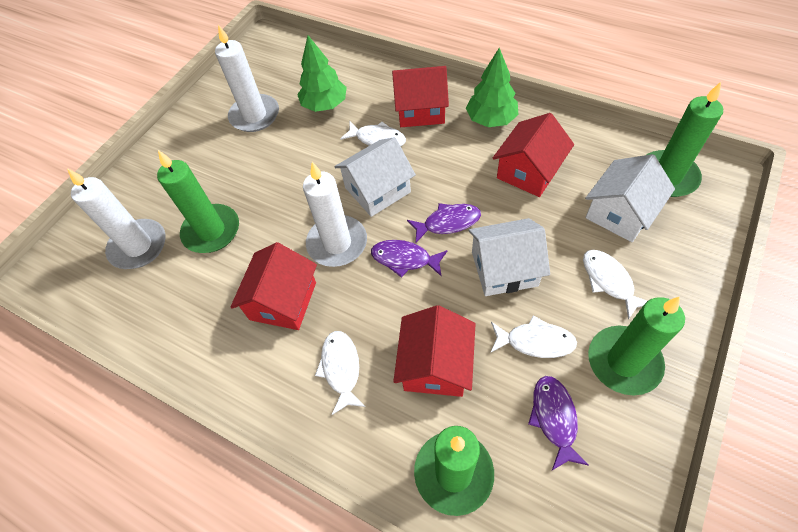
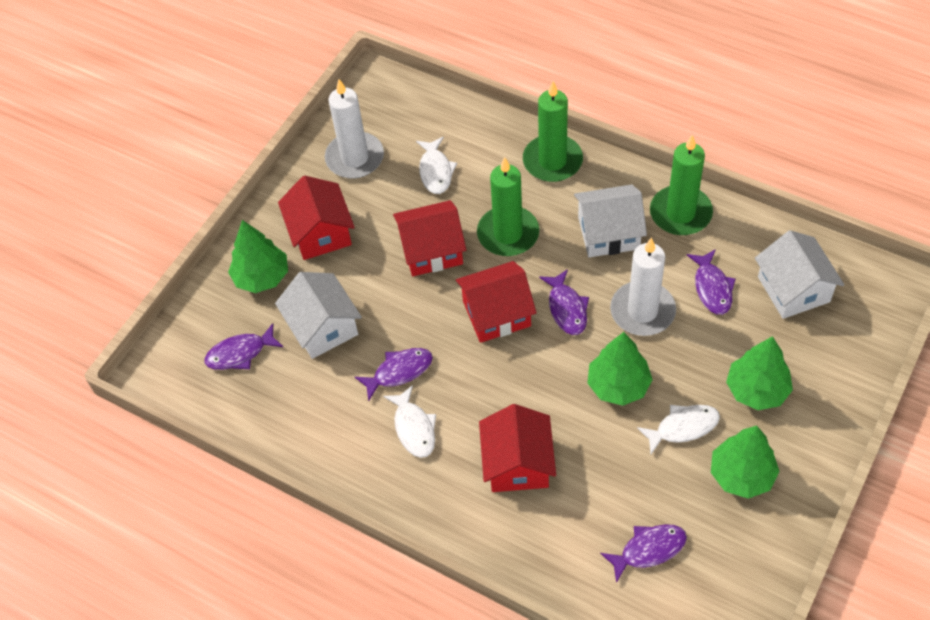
green candle: [157,150,239,253] [414,426,494,516] [588,297,685,395] [647,82,723,197] = 4 -> [477,157,539,256] [523,81,583,182] [650,135,713,235] = 3
green tree: [297,35,347,112] [466,48,518,127] = 2 -> [228,220,288,293] [587,332,653,406] [711,426,780,499] [726,336,793,410] = 4
purple fish: [371,240,448,278] [407,203,481,243] [528,376,589,470] = 3 -> [204,323,283,370] [355,348,433,401] [539,269,589,335] [600,524,687,583] [687,249,736,315] = 5
white candle: [67,168,166,269] [215,25,279,132] [303,162,367,267] = 3 -> [325,79,384,179] [610,238,676,336] = 2
white fish: [315,331,366,415] [340,122,406,146] [490,315,577,358] [583,250,647,319] = 4 -> [383,385,436,458] [416,137,457,194] [637,405,720,454] = 3

